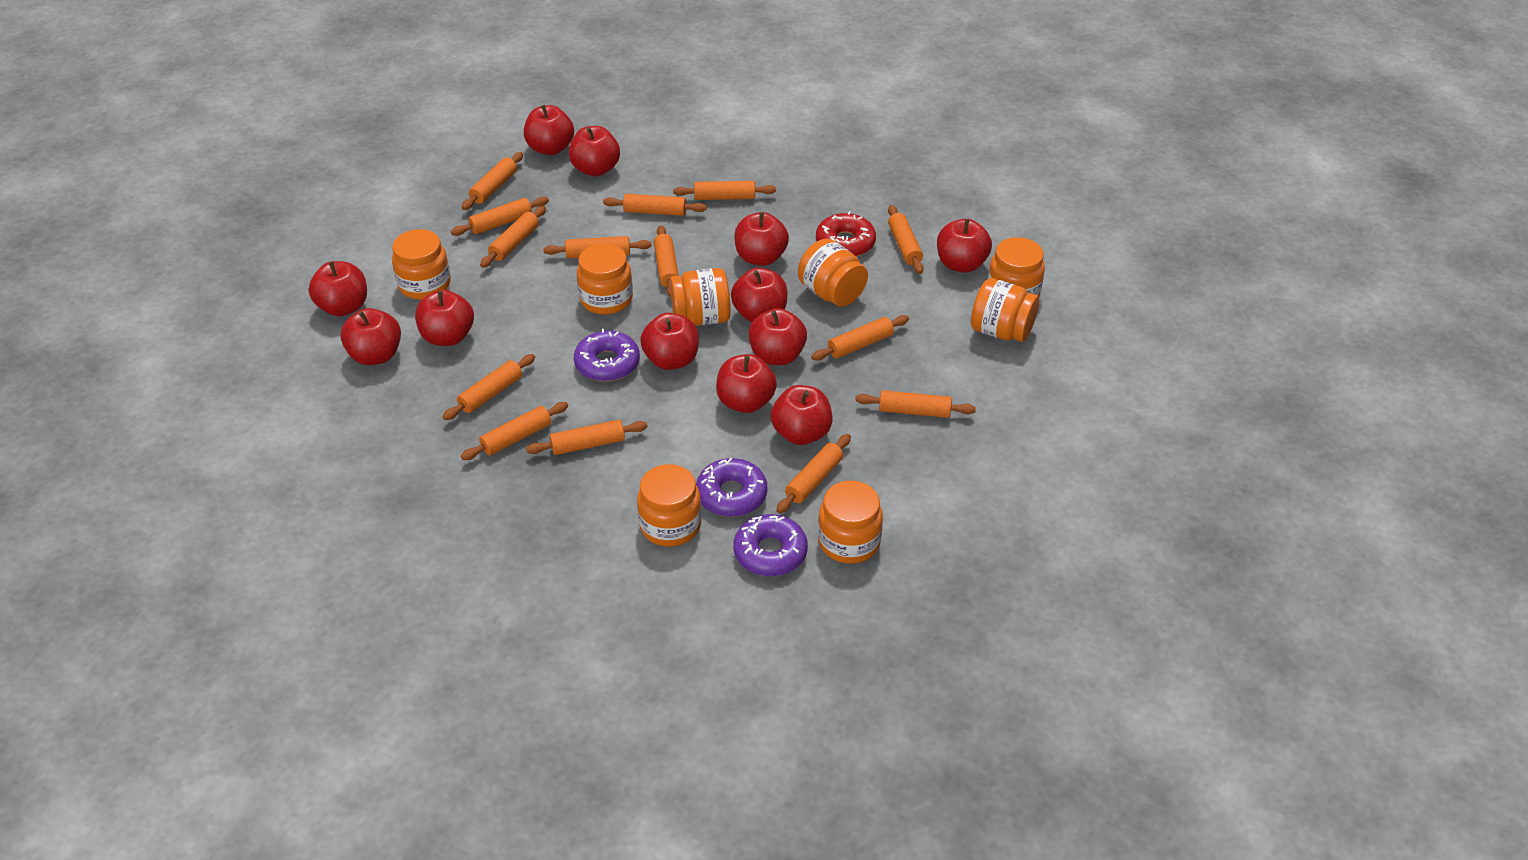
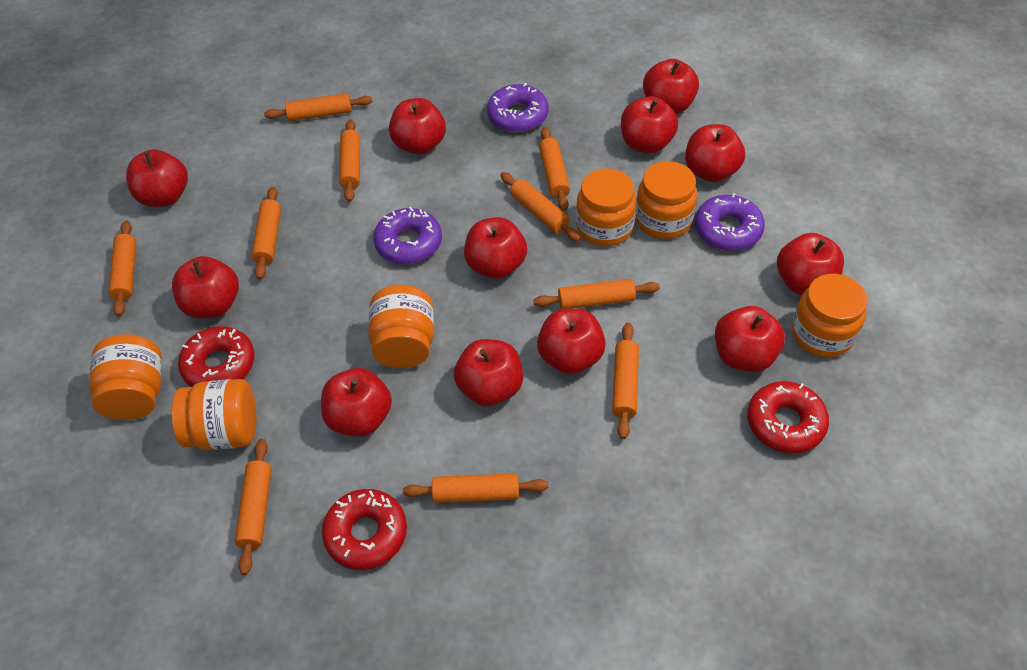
orange jar: [392,229,451,300] [577,244,633,315] [637,464,702,547] [670,268,731,326] [798,239,868,306] [818,481,883,564] [971,278,1039,342] [988,237,1045,296] = 8 -> [89,334,162,420] [172,379,256,450] [368,285,434,368] [576,169,637,246] [636,161,697,239] [792,274,867,357] = 6
orange rolling pin: [443,354,535,420] [451,197,549,236] [461,402,568,460] [462,152,523,210] [480,206,546,268] [526,420,648,455] [543,236,652,259] [603,194,707,216] [654,225,679,297] [673,181,776,200] [776,434,851,513] [811,315,909,360] [855,390,976,418] [888,205,924,274] = 14 -> [109,220,136,317] [235,439,272,575] [252,187,281,280] [264,93,373,121] [339,119,360,202] [403,473,549,503] [500,172,581,242] [533,279,660,309] [539,127,570,211] [612,323,639,439] = 10
red donut: [816,211,876,257] = 1 -> [178,326,255,387] [322,489,407,570] [747,381,829,453] = 3

